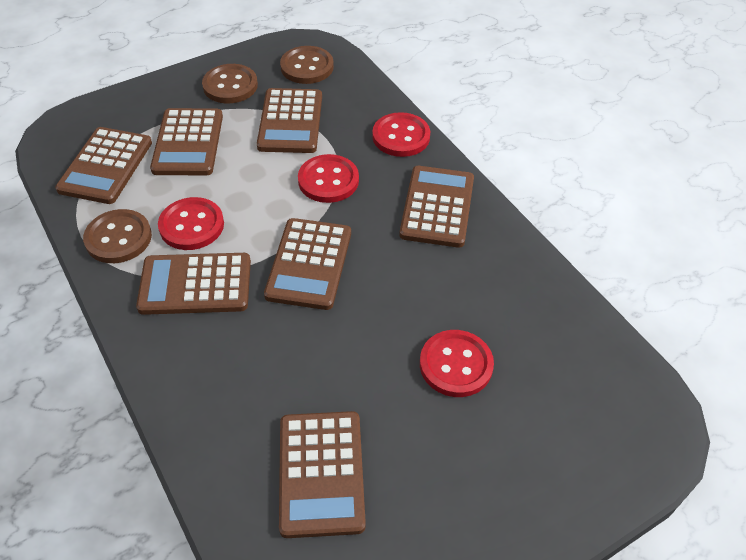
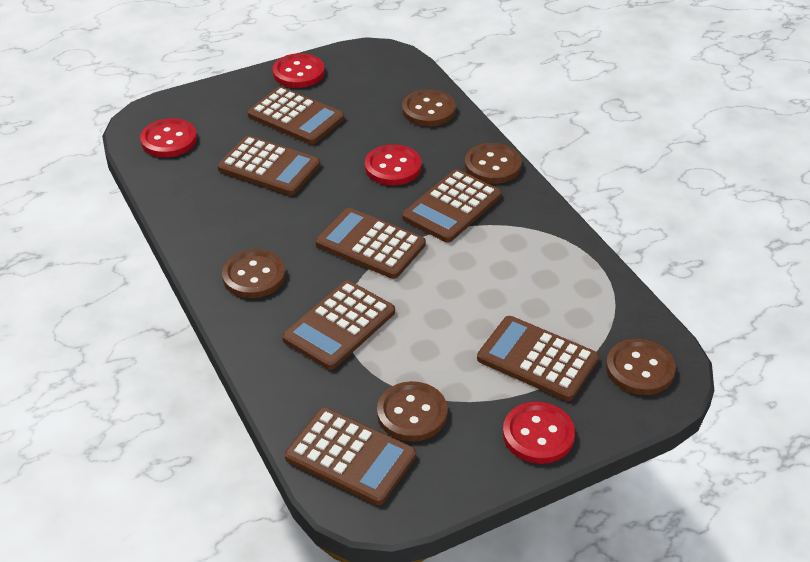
brown button: [83,209,152,263] [202,64,258,104] [280,46,334,84] = 3 -> [222,249,286,298] [377,381,448,442] [402,89,456,126] [465,143,522,184] [606,339,676,395] = 5

